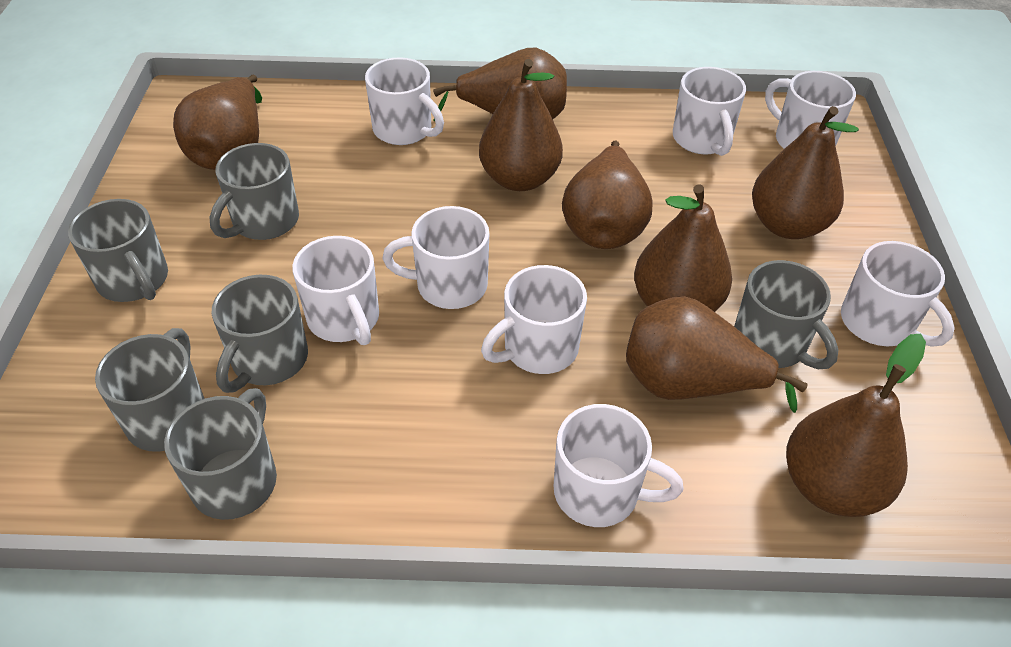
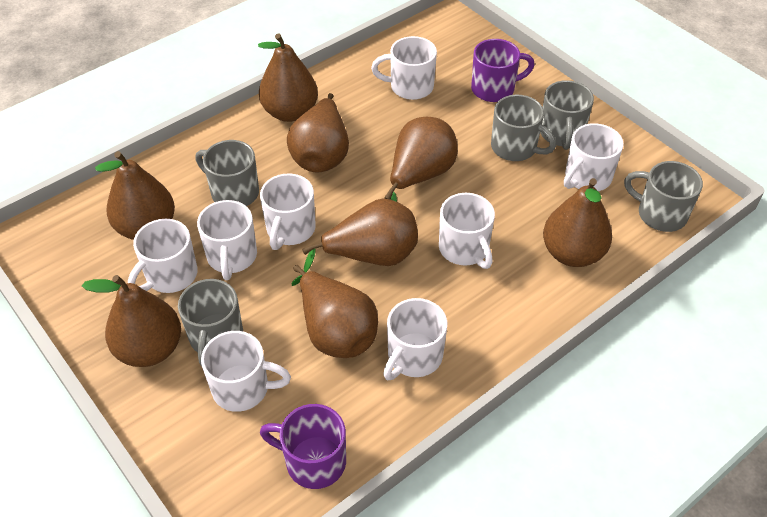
grey mug: [68,199,168,302] [95,328,204,452] [164,388,277,520] [210,143,299,240] [212,275,308,393] [734,260,838,369] = 6 -> [178,279,243,366] [195,140,259,206] [491,95,556,161] [540,80,594,150] [624,161,703,232] = 5
purple mug: none = 0 -> [260,404,346,489] [471,39,535,102] = 2

